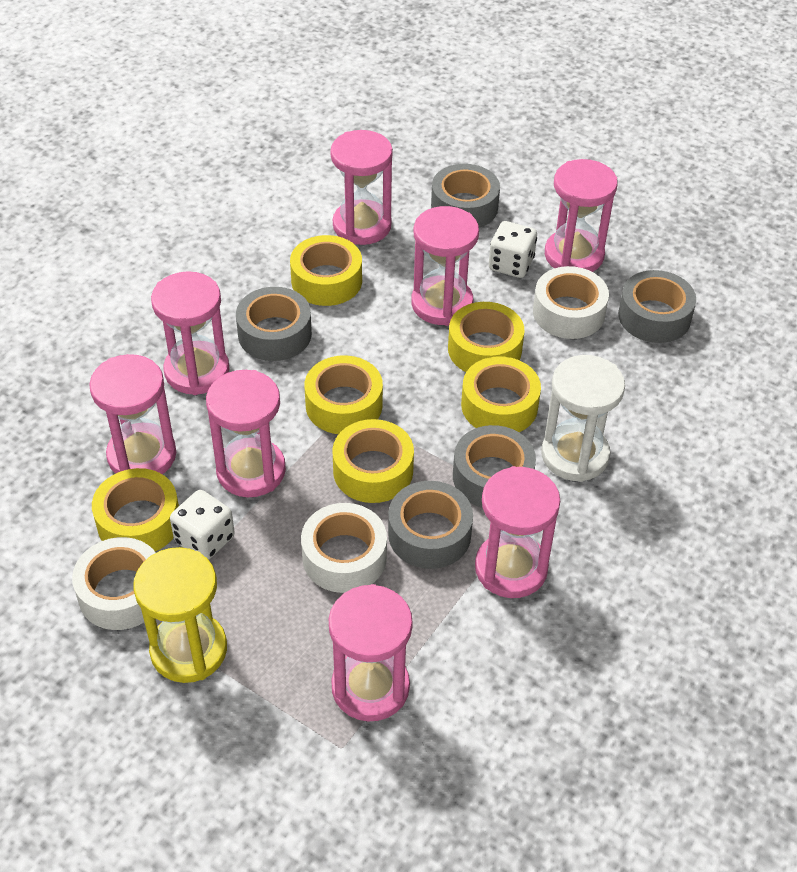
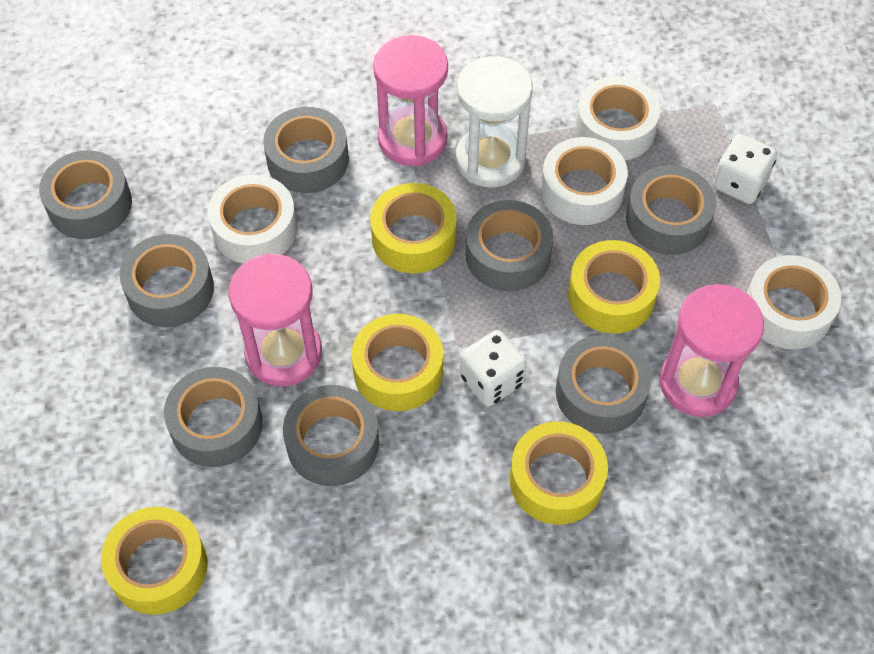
grey tape: [236,287,312,361] [388,481,473,569] [431,164,500,228] [453,425,536,508] [618,270,696,343] = 5 -> [39,150,132,239] [120,234,214,327] [164,367,263,467] [263,107,349,193] [283,385,379,486] [466,200,553,291] [556,335,651,434] [626,165,716,255] = 8
pink hourglass: [89,354,176,474] [151,271,230,395] [206,370,286,497] [328,584,413,722] [330,130,393,245] [411,206,479,326] [475,466,560,598] [545,159,618,272] = 8 -> [228,253,322,386] [373,35,448,166] [660,284,764,417] = 3
white tape: [72,537,156,630] [301,503,387,593] [533,266,609,339] = 3 -> [208,175,297,264] [541,137,628,225] [575,76,660,160] [747,255,841,349] = 4
yellow hourglass: [133,547,227,683] = 1 -> none = 0
yellow tape: [92,468,179,551] [290,235,362,306] [305,355,383,434] [332,419,414,503] [448,302,524,372] [461,356,541,432] = 6 -> [101,507,207,615] [352,314,443,411] [370,183,457,273] [510,421,608,525] [568,240,660,334] = 5

